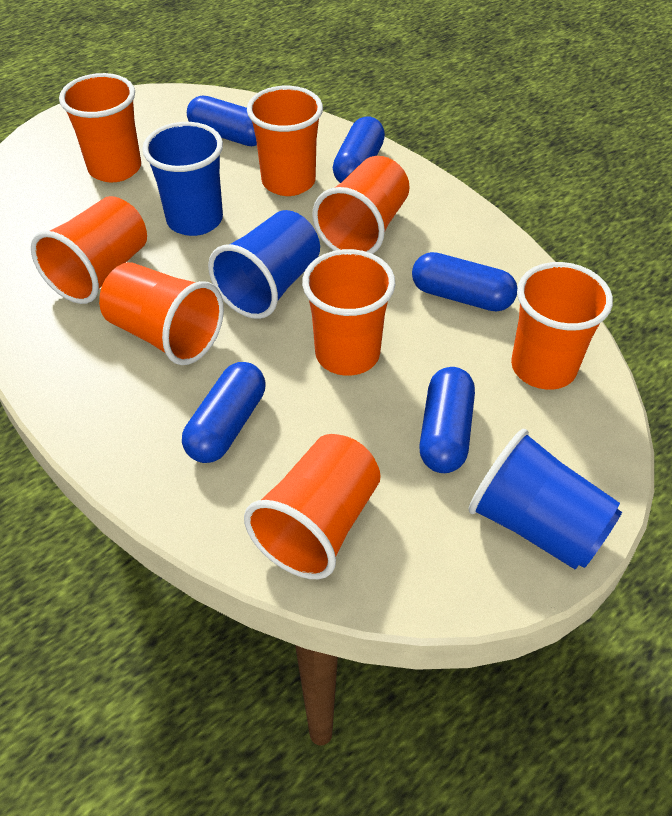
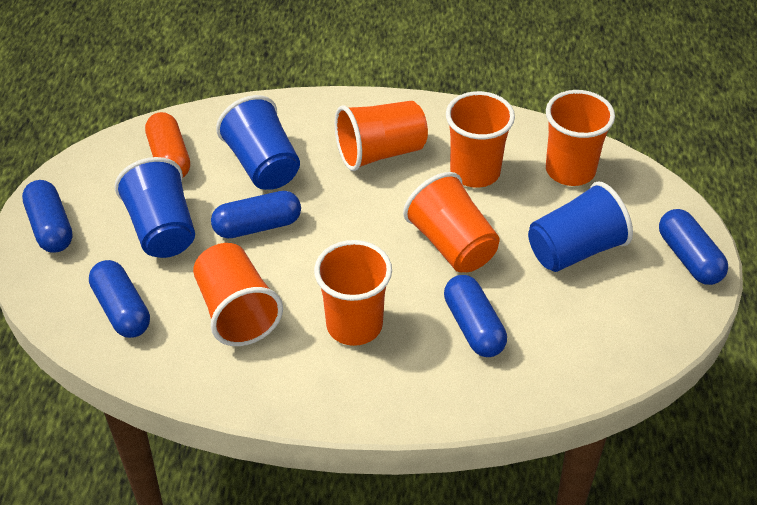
orange capsule: none = 0 -> [145,112,190,177] = 1
orange cup: [31,196,147,304] [59,73,141,182] [99,262,224,365] [244,434,381,579] [247,86,323,196] [302,249,395,376] [313,156,410,254] [511,262,613,390] = 8 -> [193,243,283,346] [314,240,392,346] [335,101,428,171] [403,172,500,272] [446,91,515,188] [546,90,615,186] = 6

